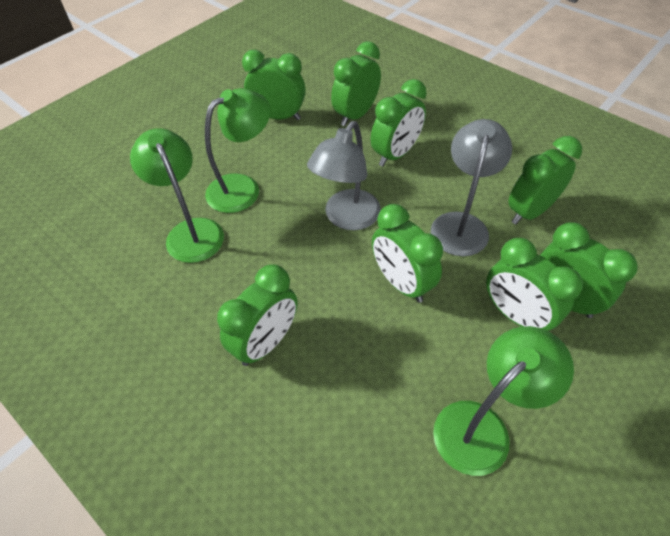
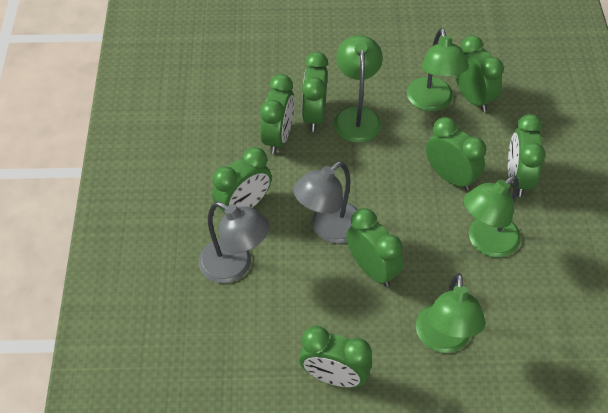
green lamp: [130,128,224,263] [205,88,271,213] [433,326,574,476] = 3 -> [334,35,383,143] [407,28,469,111] [416,273,485,353] [464,175,521,258] = 4

